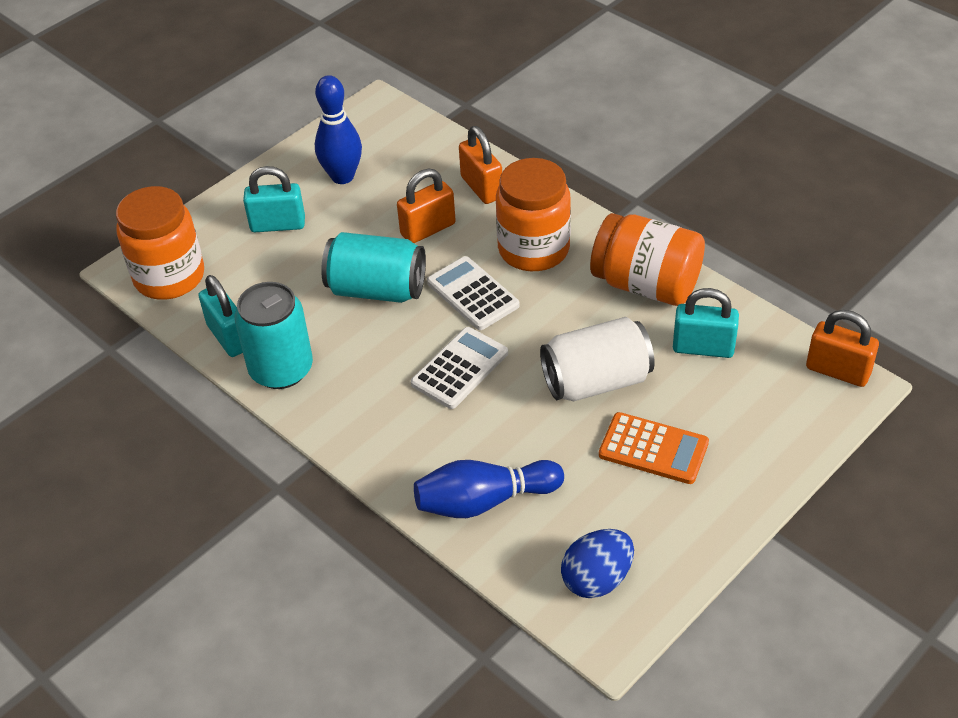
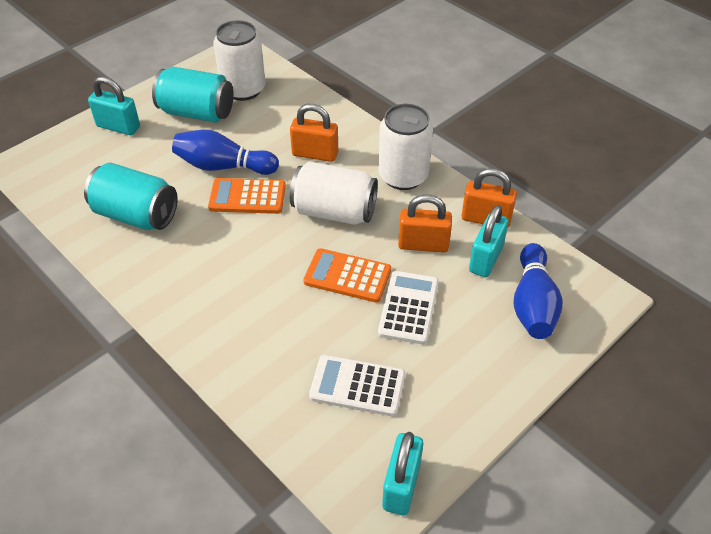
blue egg: [561,529,634,598] = 1 -> none = 0
orange calculator: [599,412,709,484] = 1 -> [208,178,286,214] [303,248,391,303] = 2
orange jar: [116,186,204,300] [496,158,571,271] [590,213,705,306] = 3 -> none = 0
white can: [540,317,655,401] = 1 -> [213,20,265,101] [290,161,378,225] [379,104,433,190] = 3

